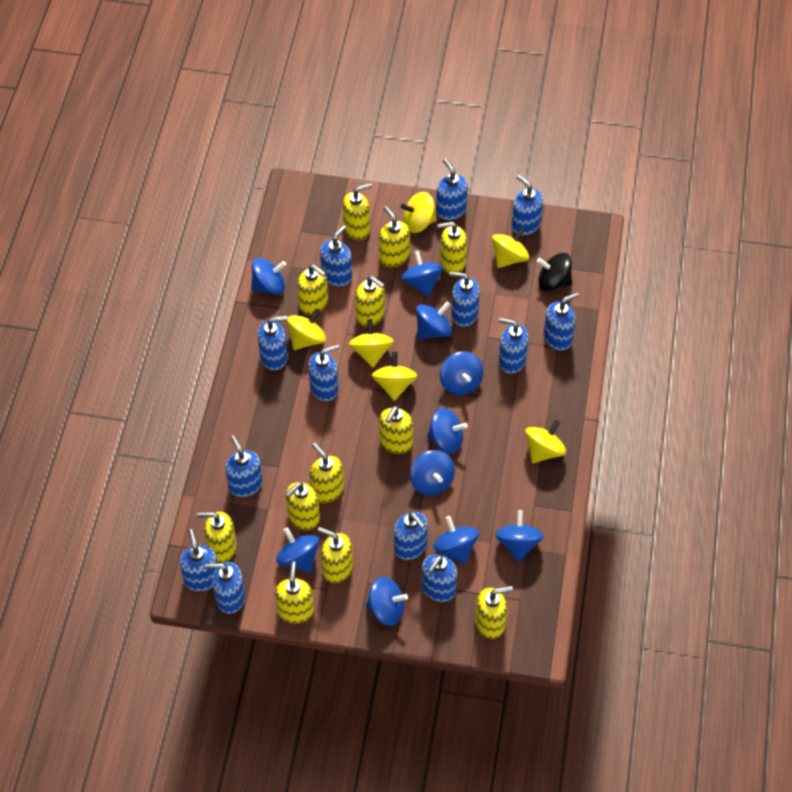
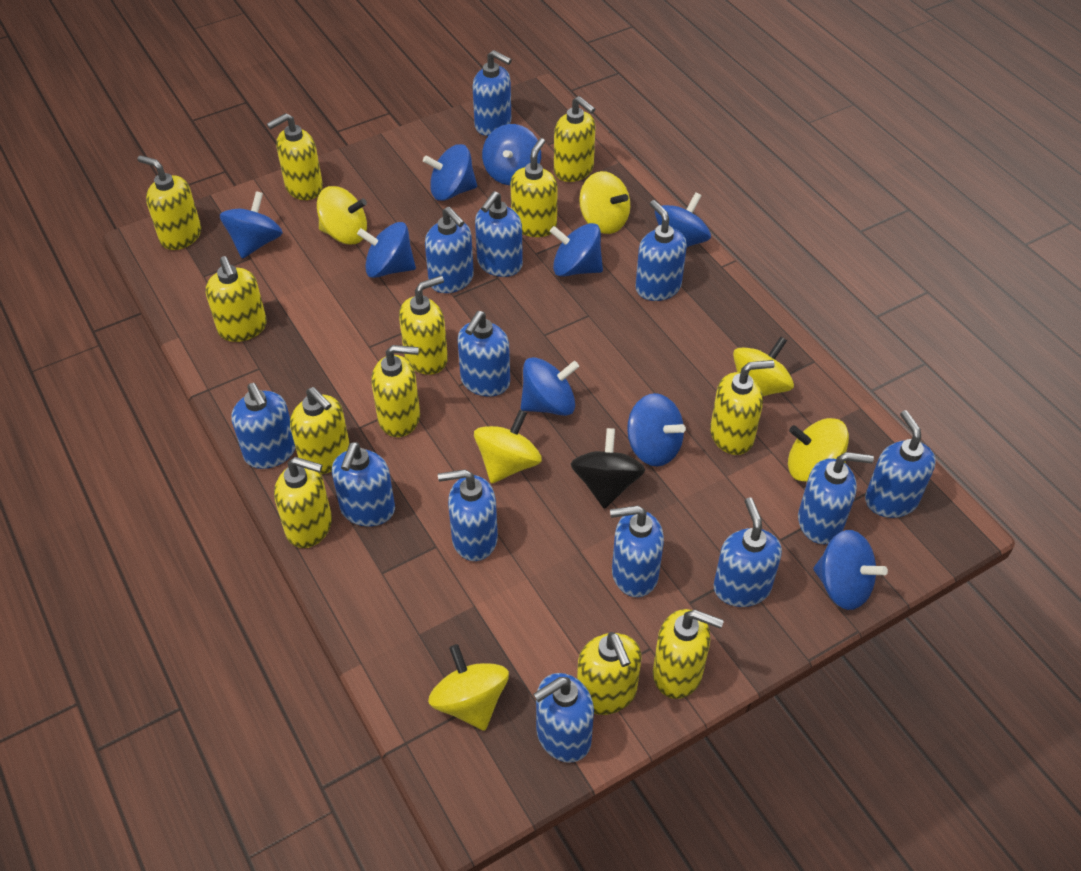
blue spinning top: [251,258,286,295] [276,527,319,573] [366,577,408,626] [401,250,443,297] [410,450,455,496] [416,301,452,339] [427,408,468,454] [433,516,479,564] [440,351,483,396] [495,510,544,562] = 10 -> [220,191,283,259] [357,222,416,278] [423,144,477,201] [482,124,541,185] [521,357,579,416] [550,223,603,277] [627,393,686,466] [655,192,711,247] [813,530,888,610] = 9

